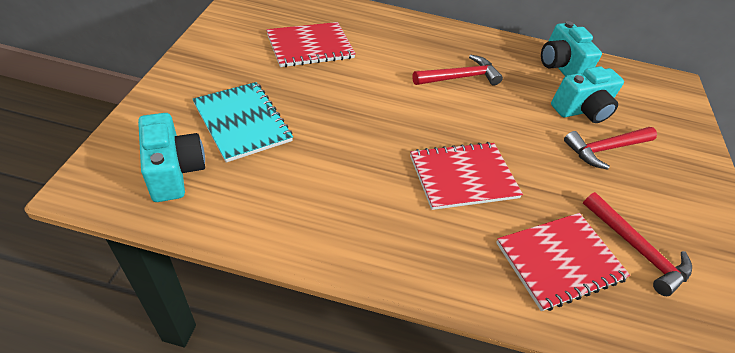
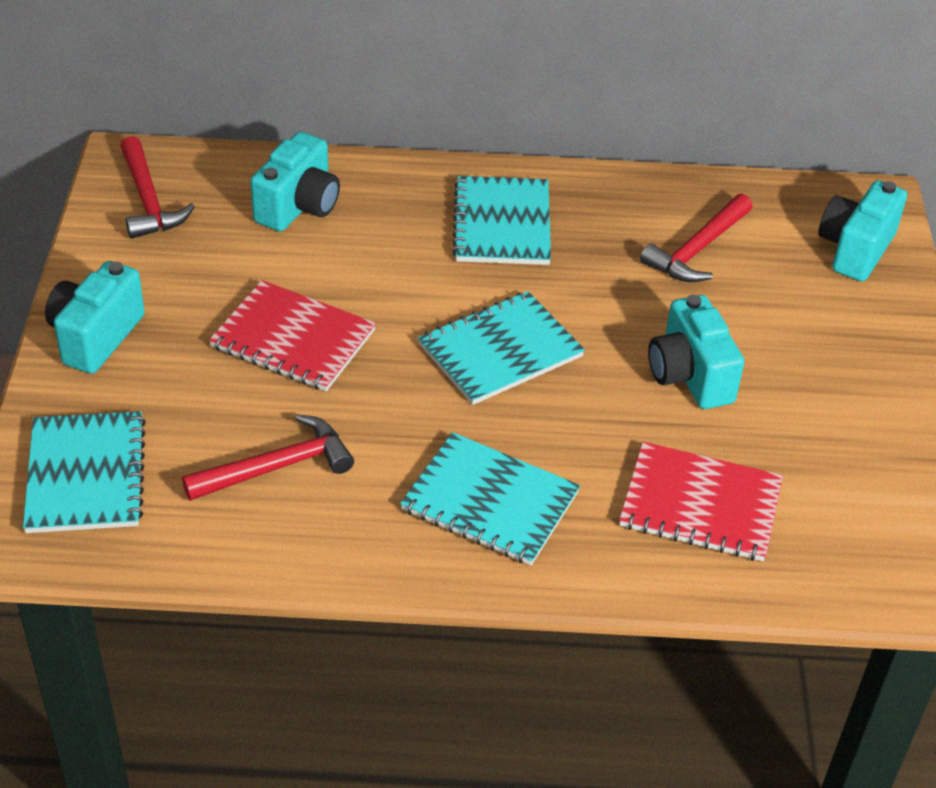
red notebook: [266,22,356,67] [410,142,523,210] [496,213,630,311] = 3 -> [209,280,376,391] [619,442,783,561] = 2
turquoise camera: [138,113,205,202] [541,21,602,76] [551,66,624,123] = 3 -> [45,261,145,374] [250,132,340,231] [648,295,744,409] [818,180,907,282] = 4
turquoise notebook: [192,82,293,162] = 1 -> [23,411,146,533] [400,432,580,565] [418,291,585,405] [452,176,551,265] = 4

